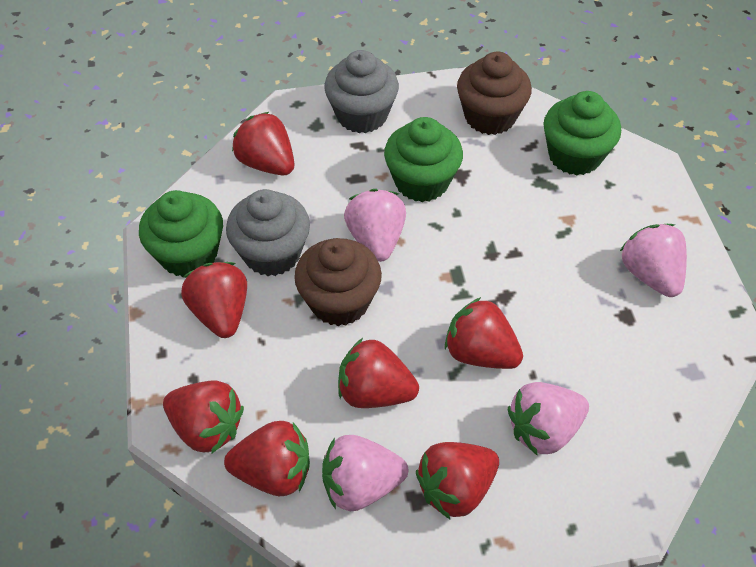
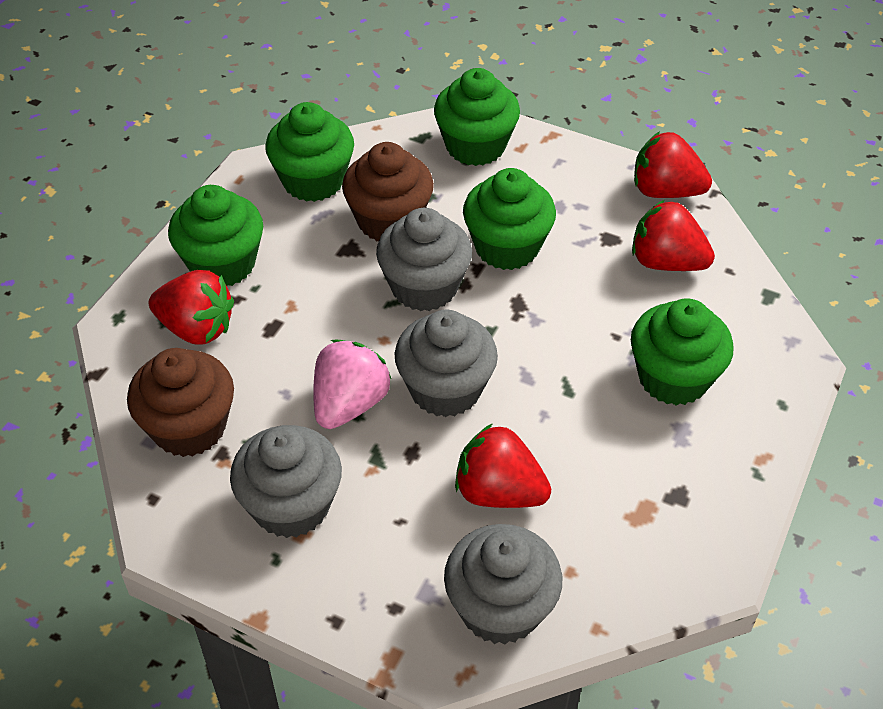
green cupcake: [139,190,223,277] [384,117,463,202] [543,91,621,175] = 3 -> [168,185,263,286] [265,102,354,202] [434,68,520,166] [463,168,556,270] [631,298,734,406] = 5
grey cupcake: [226,189,310,276] [324,50,399,133] = 2 -> [230,425,342,538] [376,208,472,311] [395,310,498,417] [444,524,562,644] = 4
pink strawberry: [322,435,408,511] [344,189,406,262] [508,382,589,455] [620,224,687,297] = 4 -> [313,340,391,429] = 1
red strawberry: [163,380,244,453] [181,262,247,338] [224,421,310,496] [232,112,294,175] [338,338,419,408] [416,442,499,519] [445,297,523,369] = 7 -> [148,270,234,345] [455,423,551,508] [632,200,715,271] [634,132,712,198] = 4

